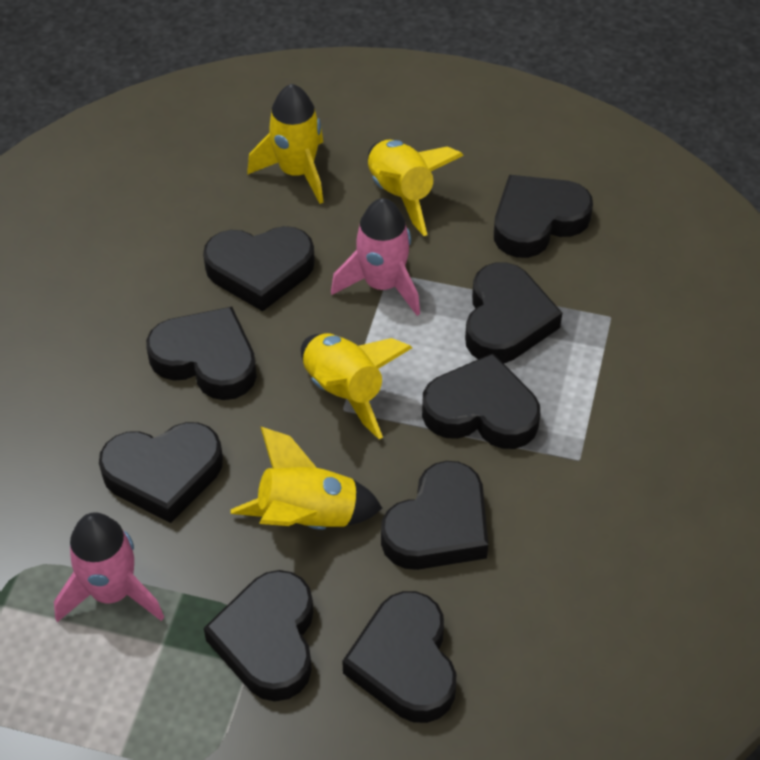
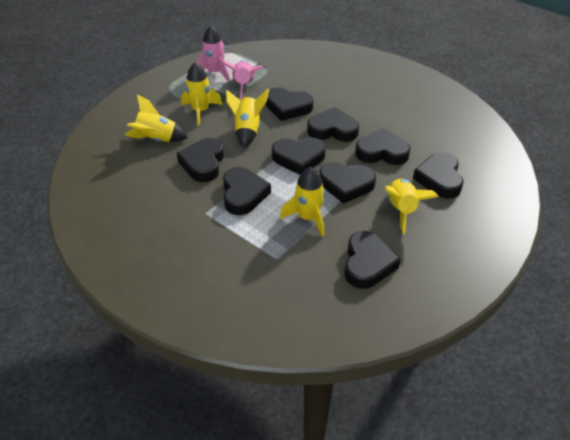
yellow rocket: [231,426,382,530] [247,84,324,204] [301,333,412,439] [368,140,464,236] = 4 -> [125,95,188,142] [181,62,222,126] [226,89,269,148] [280,167,325,237] [385,179,439,234] = 5

